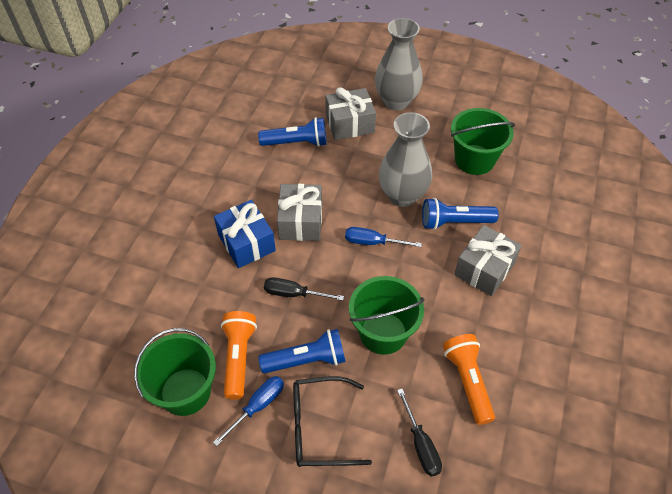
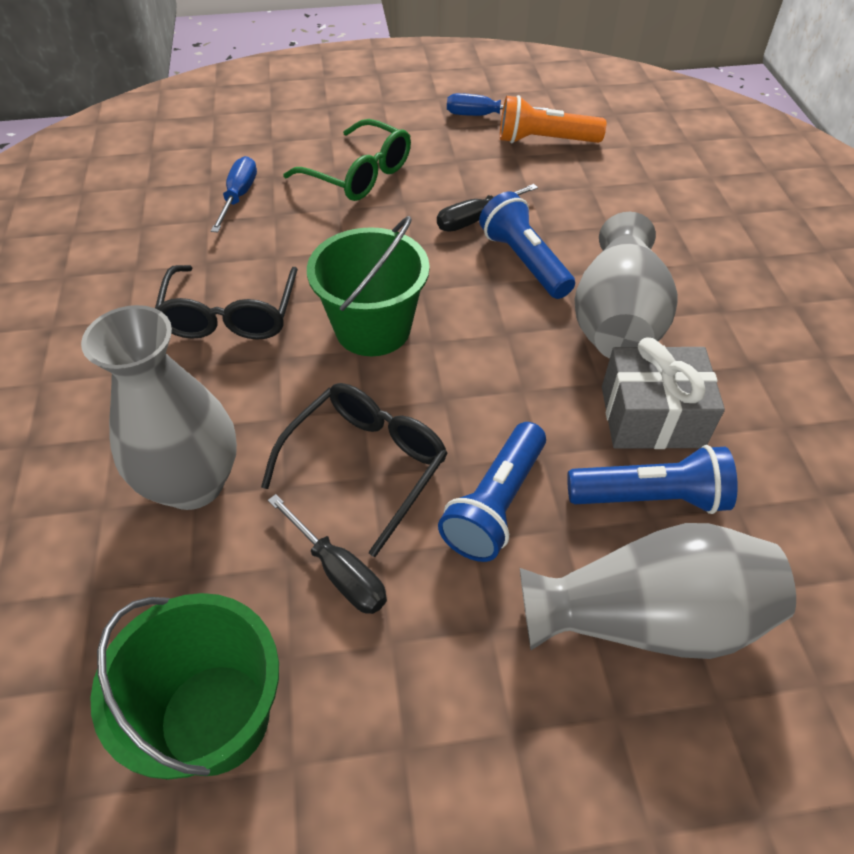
black glasses: [293,376,372,467] = 1 -> [155,265,298,339] [261,383,448,557] = 2
blue gift: [214,200,276,268] = 1 -> none = 0
green bucket: [134,328,216,416] [349,276,425,355] [451,108,515,175] = 3 -> [90,593,279,779] [307,216,430,356] = 2
green glasses: none = 0 -> [283,119,411,201] = 1
grey gift: [277,184,322,241] [325,87,376,140] [454,225,522,296] = 3 -> [602,337,725,449] = 1
grey vase: [375,18,423,111] [379,112,432,207] = 2 -> [81,305,237,510] [520,523,796,659] [574,212,678,359] = 3
orange flashlight: [221,311,257,400] [443,334,495,425] = 2 -> [500,95,606,143] = 1

